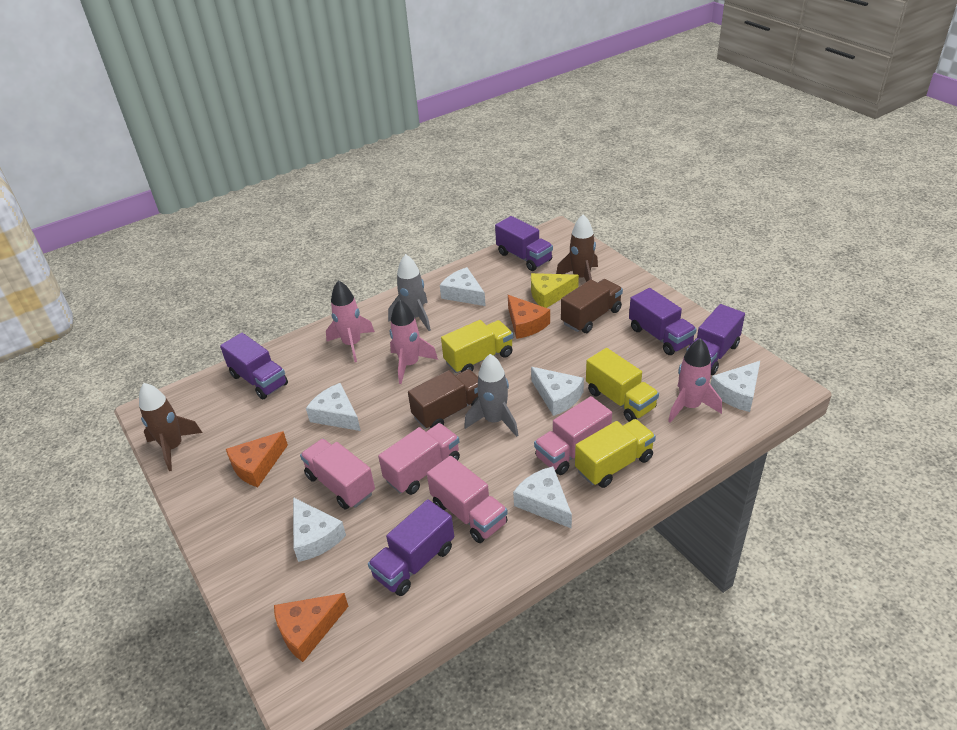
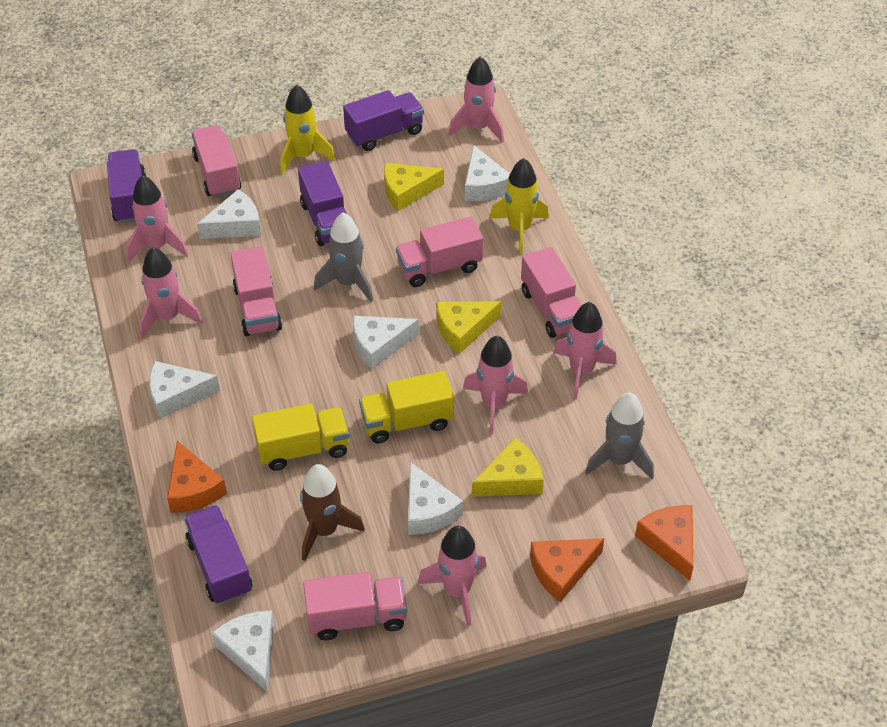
brown rocket: [139,383,203,471] [556,214,598,282] = 2 -> [300,464,365,561] = 1
brown truck: [408,369,478,429] [561,279,623,333] = 2 -> none = 0
pink rocket: [326,280,375,362] [390,299,438,384] [668,338,722,423] = 3 -> [126,175,189,262] [139,247,203,339] [418,526,487,626] [448,56,504,143] [463,335,528,434] [553,302,617,400] = 6
pink truck: [300,439,375,510] [378,423,460,495] [427,456,508,543] [534,396,612,475] = 4 -> [192,125,241,197] [231,246,282,336] [303,572,407,640] [396,216,483,287] [521,247,582,338] = 5
purple truck: [220,333,288,399] [368,499,454,596] [495,216,553,271] [629,288,697,355] [686,304,745,375] = 5 -> [107,149,146,223] [184,505,252,604] [298,161,347,246] [343,90,424,151] = 4
yellow cheese: [531,273,579,308] = 1 -> [384,163,444,211] [436,301,501,354] [472,438,544,497] = 3
yellow rocket: none = 0 -> [280,85,335,174] [490,158,549,254] = 2
yellow truck: [441,320,513,373] [575,419,656,488] [586,348,659,422] = 3 -> [252,403,350,471] [359,371,454,444] = 2

